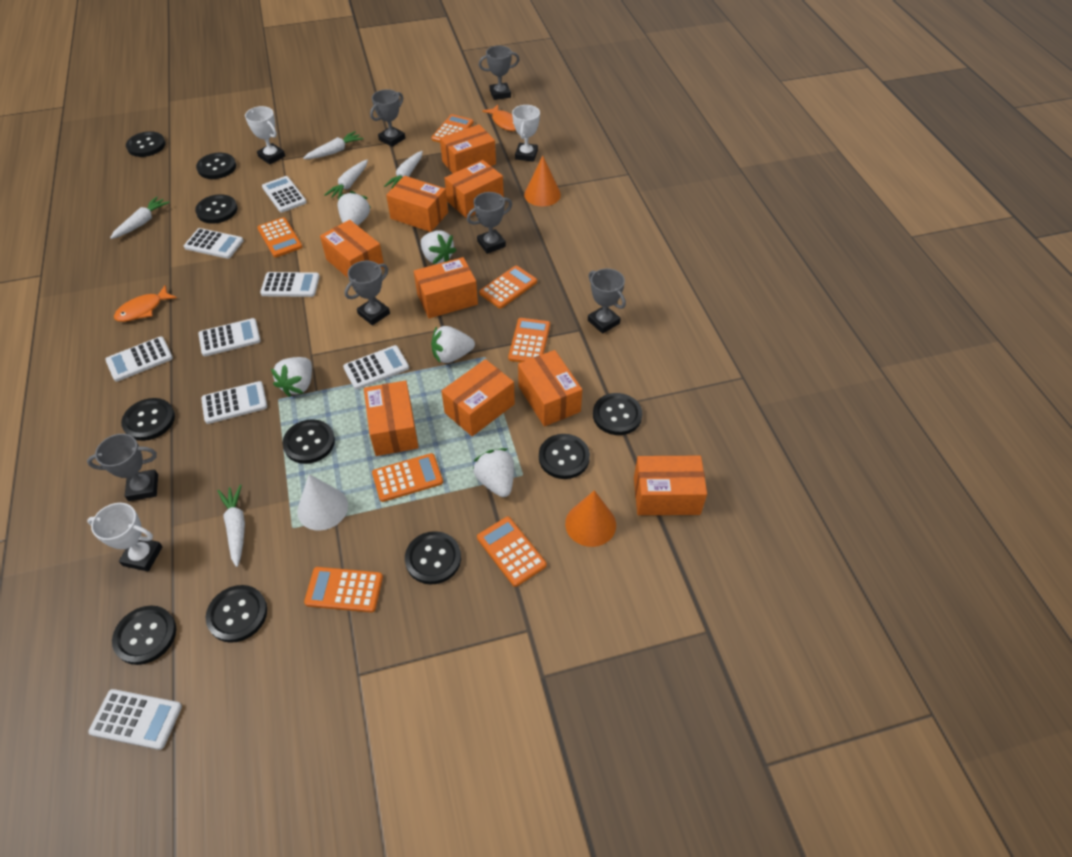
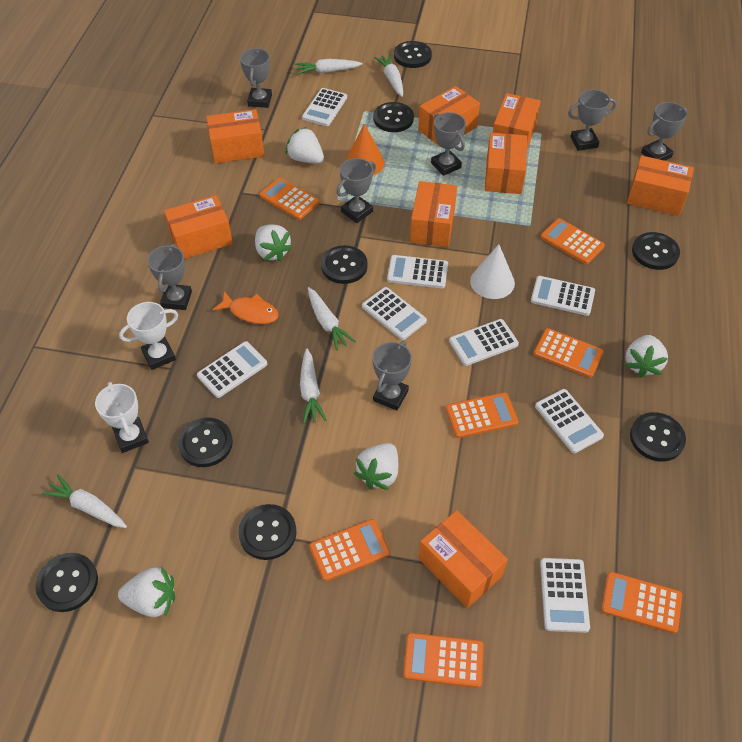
black button: [112,606,176,665] [121,398,175,441] [126,131,166,157] [195,194,237,224] [196,153,236,179] [206,585,267,643] [282,419,335,464] [405,531,461,585] [539,434,590,479] [593,393,642,435] = 10 -> [35,553,98,612] [178,418,233,467] [238,504,297,560] [321,245,368,284] [373,102,414,132] [394,41,432,68] [630,412,686,462] [632,232,680,270] = 8
grey trophy: [87,434,158,501] [344,261,390,325] [370,89,405,147] [467,192,512,254] [479,46,520,100] [588,268,626,334] = 6 -> [147,244,192,310] [240,48,272,108] [337,158,376,223] [372,341,412,410] [431,112,466,176] [568,89,617,151] [641,102,688,161] = 7
orange box: [320,220,384,279] [364,381,419,456] [386,176,448,232] [414,257,478,318] [440,124,496,173] [441,359,515,436] [445,160,504,218] [518,350,582,426] [634,456,707,515] = 9 -> [164,195,233,259] [206,109,264,163] [410,181,457,247] [418,86,480,148] [419,510,508,608] [485,133,527,194] [493,93,541,149] [627,155,694,216] = 8
orange cone: [524,156,561,206] [565,490,616,547] = 2 -> [345,123,385,175] = 1
orange fish: [114,285,177,322] [482,105,516,131] = 2 -> [213,291,279,324] = 1
white trophy: [87,503,163,571] [245,106,285,165] [512,105,540,162] = 3 -> [95,382,149,453] [119,302,178,370] = 2

